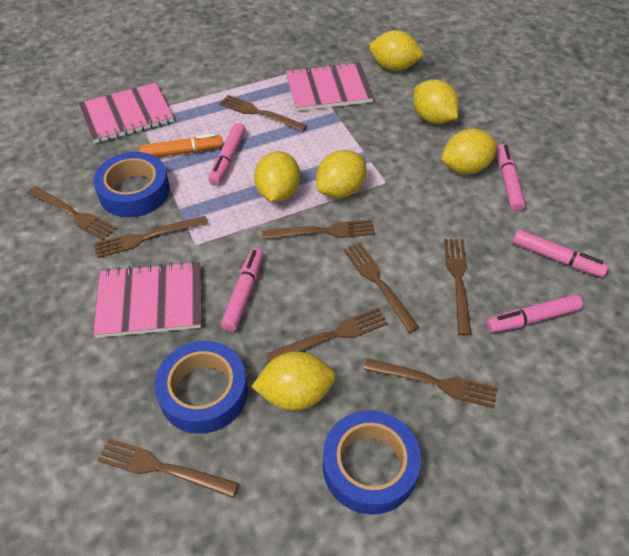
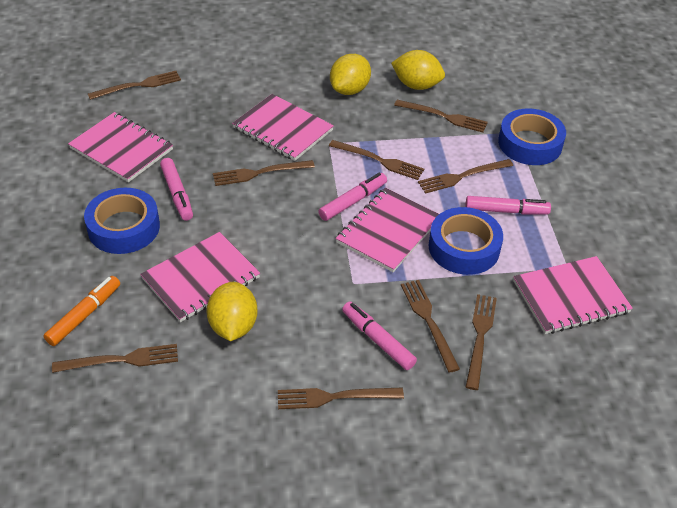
pink marker: [209,123,246,185] [221,248,263,332] [486,294,583,333] [497,144,526,212] [513,229,608,277] = 5 -> [160,158,193,221] [318,173,387,221] [342,301,417,370] [466,196,551,215] = 4
pink notebook: [78,83,174,144] [93,261,201,338] [286,62,374,111] = 3 -> [68,112,173,182] [140,232,260,322] [232,94,334,161] [336,188,439,272] [513,256,633,334] = 5
yellow lemon: [251,351,336,411] [254,151,300,202] [316,150,366,198] [369,30,424,71] [413,79,459,124] [442,129,499,174] = 6 -> [206,282,258,341] [330,54,371,95] [391,50,445,90] = 3

